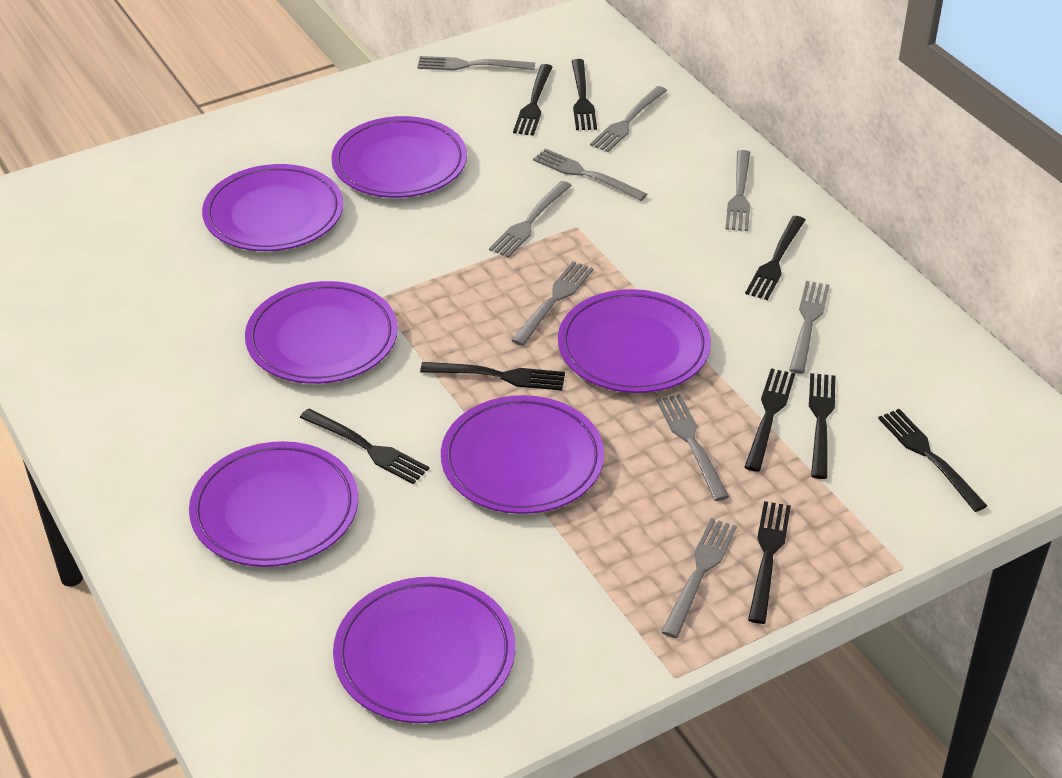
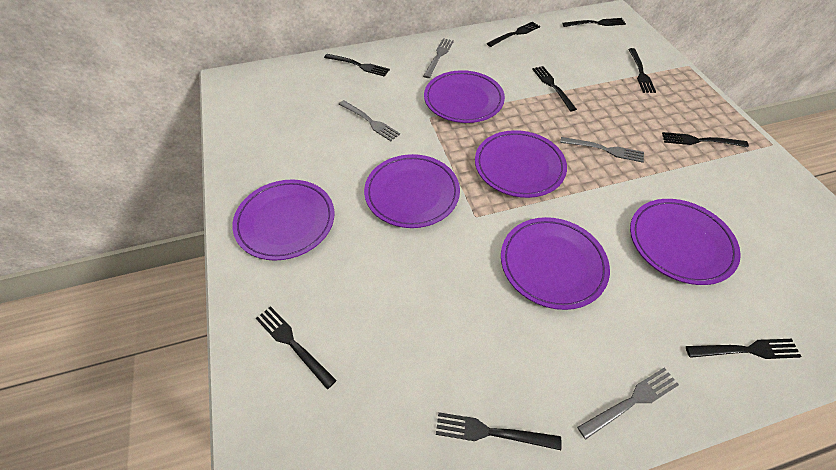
grey fork: [417,56,535,70] [489,181,572,258] [511,261,593,346] [533,148,647,201] [590,86,667,152] [656,394,729,501] [661,518,737,638] [725,150,750,231] [789,281,829,374] = 9 -> [339,100,400,141] [423,38,454,78] [560,137,644,163] [577,368,679,439] = 4
purple plate: [189,441,358,567] [202,164,343,251] [245,281,398,384] [331,116,467,198] [333,577,515,723] [441,395,604,514] [558,289,711,393] = 7 -> [232,180,334,260] [364,154,460,228] [424,70,505,123] [475,130,567,198] [501,217,610,310] [630,199,741,285] = 6

